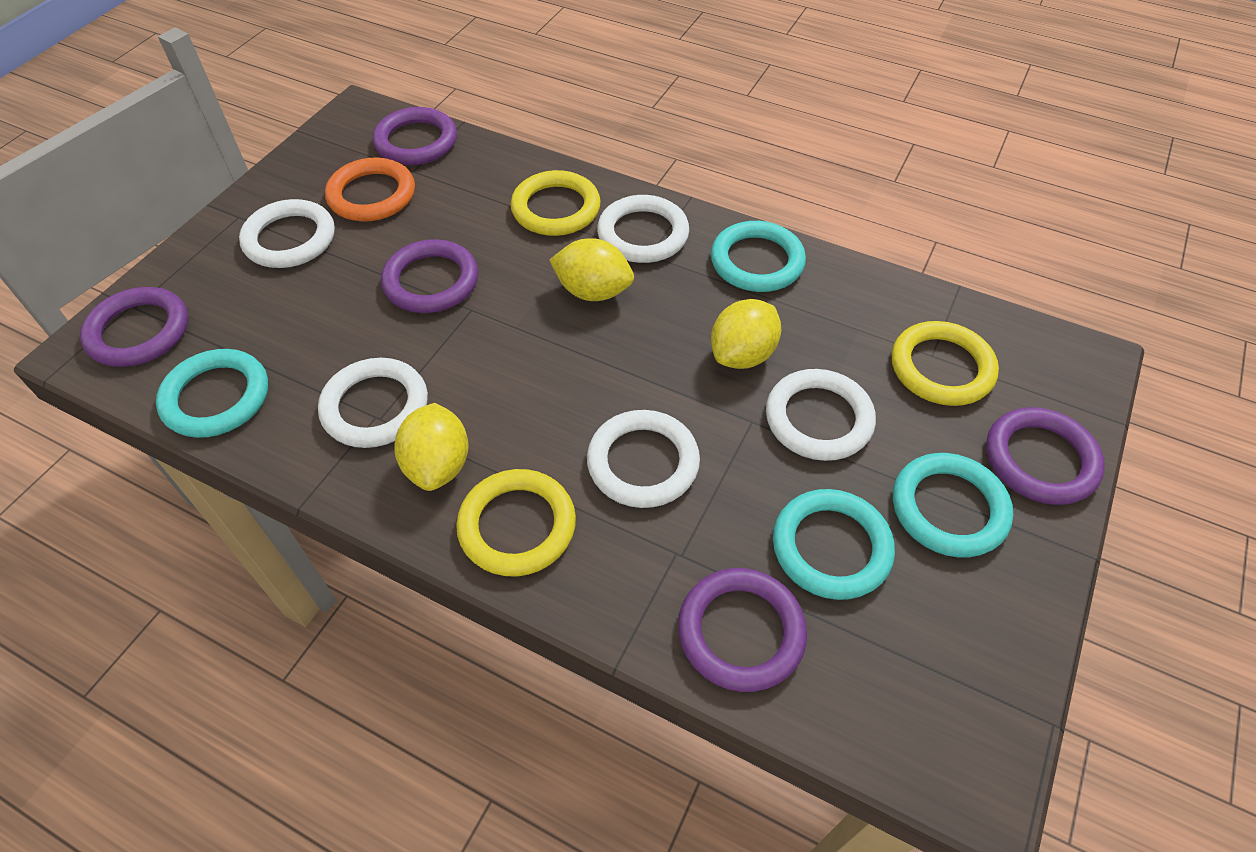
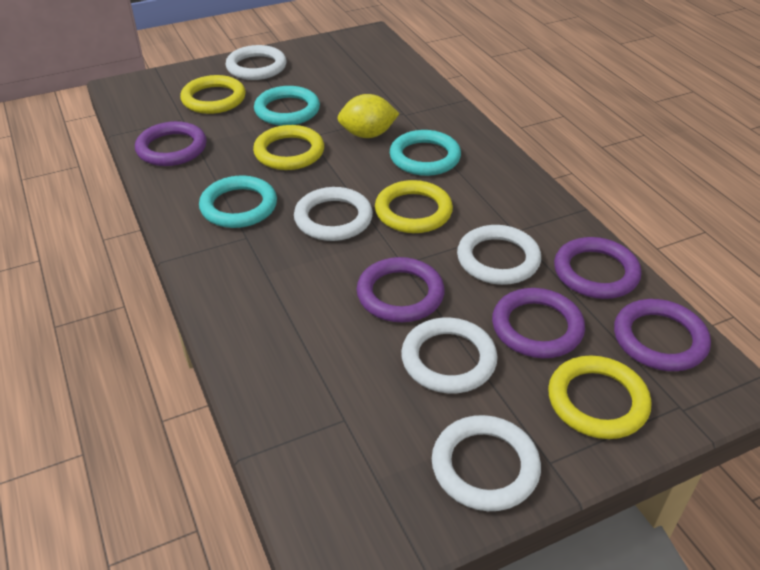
orange ring: [325,157,415,222] = 1 -> none = 0
turquoise ring: [156,349,268,438] [711,221,806,292] [773,489,895,600] [893,453,1013,558] = 4 -> [199,175,277,228] [254,86,320,126] [390,130,461,176] = 3
yellow lemon: [394,403,469,491] [549,238,634,301] [711,299,781,369] = 3 -> [337,94,400,138] = 1
yellow ring: [456,469,576,576] [511,170,601,236] [892,321,999,406] = 3 -> [180,75,246,114] [253,125,324,170] [375,180,453,233] [548,355,651,439] = 4

